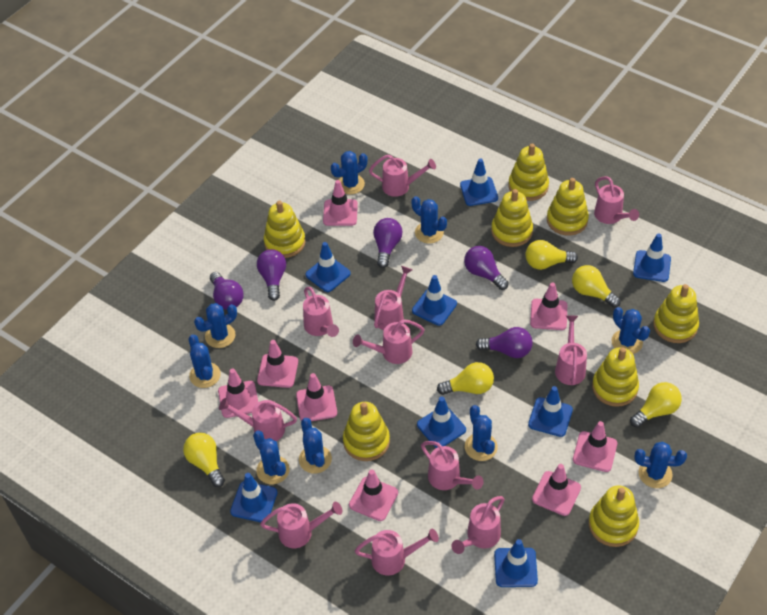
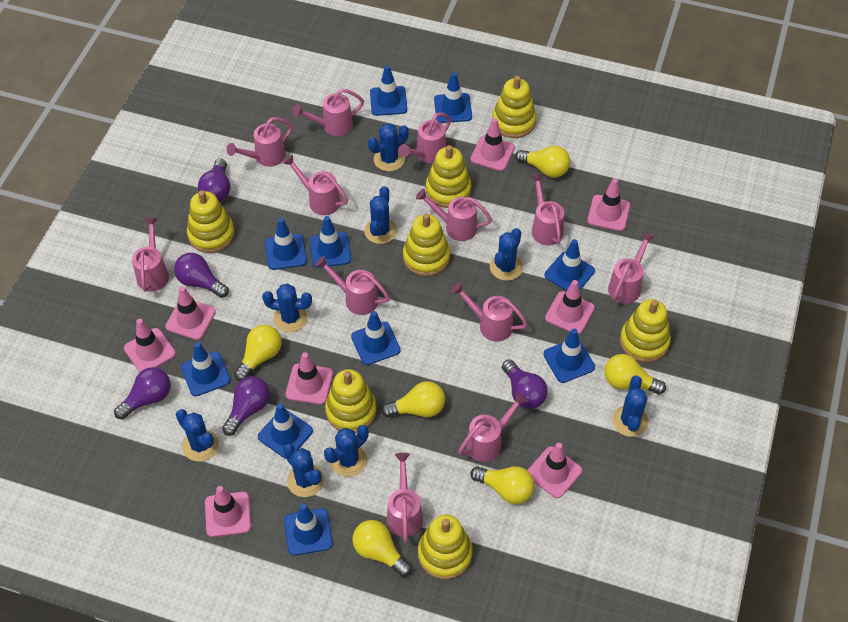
blue cactus: [189,334,221,388] [194,303,237,348] [253,431,290,484] [299,418,332,474] [331,151,368,195] [411,196,447,243] [465,405,498,461] [611,307,650,354] [634,442,687,488] = 9 -> [176,409,219,462] [262,284,312,332] [283,444,324,497] [324,425,369,477] [364,186,397,244] [368,123,409,171] [490,228,523,281] [612,376,648,437] = 8
blue traffic cone: [230,473,278,522] [305,242,351,292] [412,275,457,326] [417,397,466,448] [460,158,498,206] [494,539,538,587] [528,386,573,437] [633,233,671,282] = 8 -> [181,342,231,396] [258,403,313,459] [265,218,307,270] [284,504,333,556] [309,216,351,268] [351,311,401,365] [370,65,407,116] [434,72,472,123] [543,329,595,383] [545,239,595,291] = 10
pink watering can: [219,398,297,441] [260,502,342,548] [303,287,339,337] [353,319,425,364] [355,529,439,575] [369,155,436,197] [374,266,412,330] [421,441,483,490] [451,496,504,554] [555,316,587,385] [594,176,639,224] = 11 -> [132,218,169,292] [227,117,293,167] [283,155,348,215] [292,89,364,136] [315,256,390,315] [387,453,423,542] [398,112,451,163] [416,189,492,241] [451,282,528,342] [458,392,528,462] [530,174,564,245] [608,232,654,304] = 12
yellow light bulb: [183,432,225,487] [437,362,494,395] [525,240,578,270] [572,265,621,308] [630,382,682,428] = 5 -> [234,324,282,381] [352,520,412,577] [381,381,445,417] [470,466,534,504] [515,146,570,178] [604,354,666,395] = 6
yellow stacking toy: [264,201,306,258] [343,402,390,461] [491,189,533,247] [508,144,549,201] [547,178,589,236] [589,485,639,547] [592,347,639,407] [653,284,699,343] = 8 -> [187,190,235,253] [325,369,377,433] [403,213,450,276] [418,515,473,580] [426,145,471,208] [492,76,536,138] [620,299,671,362] = 7

